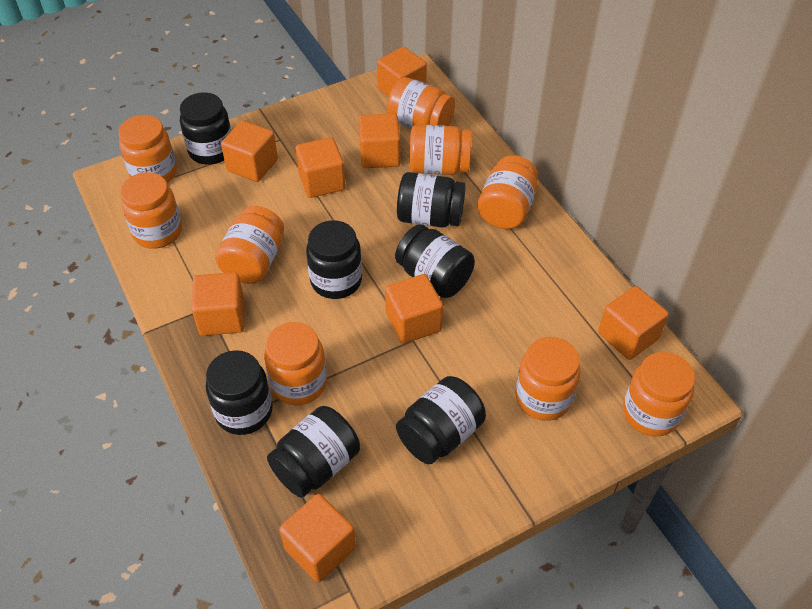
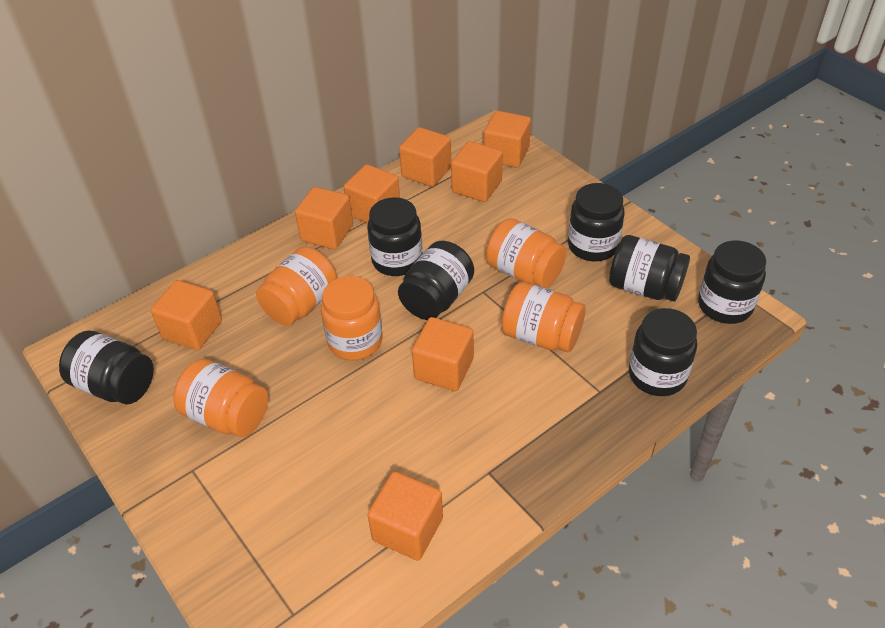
orange jar: [118,115,177,183] [121,172,182,249] [215,206,284,284] [264,322,327,405] [387,77,455,129] [409,125,472,175] [477,155,538,229] [515,337,581,421] [623,352,695,437] = 9 -> [173,359,268,437] [256,247,337,326] [321,276,383,361] [486,218,567,288] [501,282,586,352] = 5

